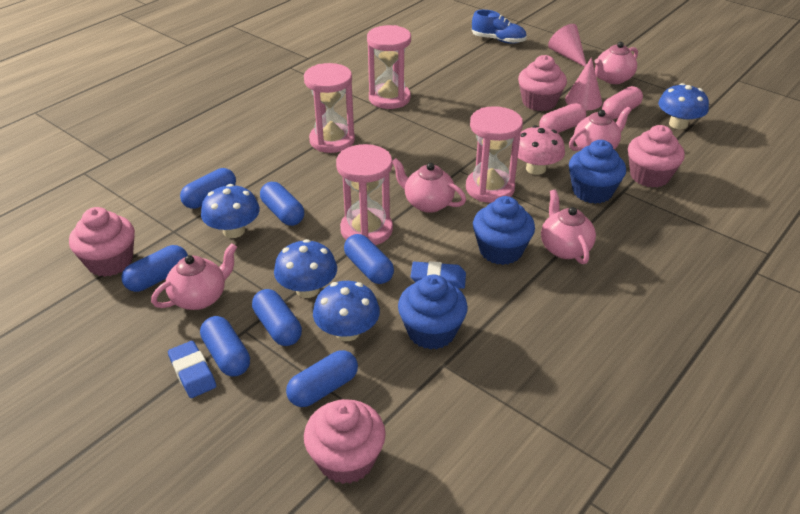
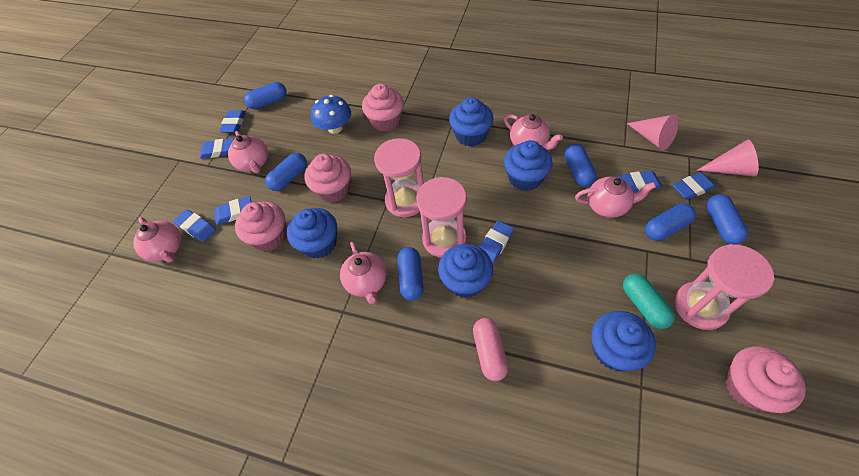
blue capsule: [122,245,188,292] [180,168,236,209] [200,316,250,377] [252,289,302,346] [260,182,304,226] [286,350,358,407] [344,234,394,284] = 7 -> [244,82,287,109] [265,153,307,191] [397,247,424,300] [564,144,597,187] [645,203,696,241] [706,194,748,244] = 6
blue cupcake: [398,274,468,350] [473,196,535,265] [569,140,626,204] = 3 -> [287,208,337,258] [438,244,493,298] [449,97,493,146] [504,140,552,191] [591,311,656,371] = 5
blue eraser: [168,341,216,398] [410,261,466,289] = 2 -> [173,209,216,242] [200,138,234,159] [214,196,251,225] [219,110,246,133] [479,221,514,264] [618,171,662,192] [673,172,715,200] = 7
blue mushroom: [201,184,260,238] [274,239,337,298] [313,281,380,341] [658,83,709,129] = 4 -> [311,95,351,134] = 1
blue shoe: [472,10,527,44] = 1 -> none = 0
pink capsule: [539,103,586,133] [602,86,643,119] = 2 -> [473,318,508,381] = 1
pink hourglass: [304,63,355,153] [336,144,393,245] [367,25,411,109] [466,106,523,203] = 4 -> [374,138,424,217] [416,177,467,258] [675,244,775,330] = 3
pink mushroom: [518,125,565,175] = 1 -> none = 0
turquoise capsule: none = 0 -> [623,274,675,329] = 1

